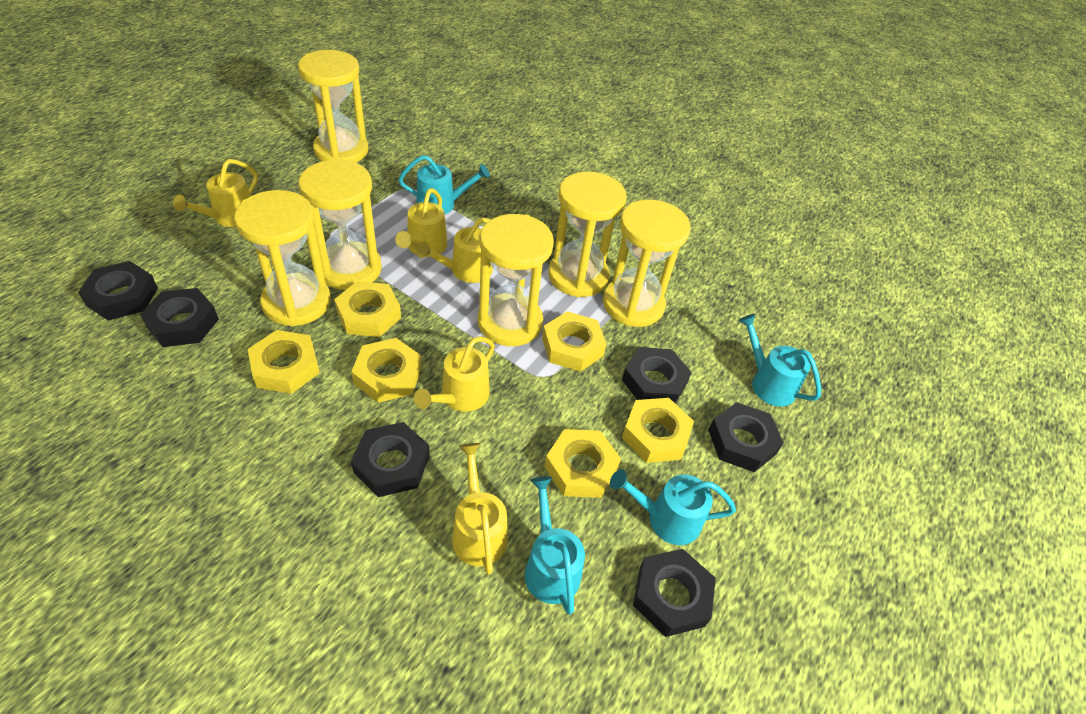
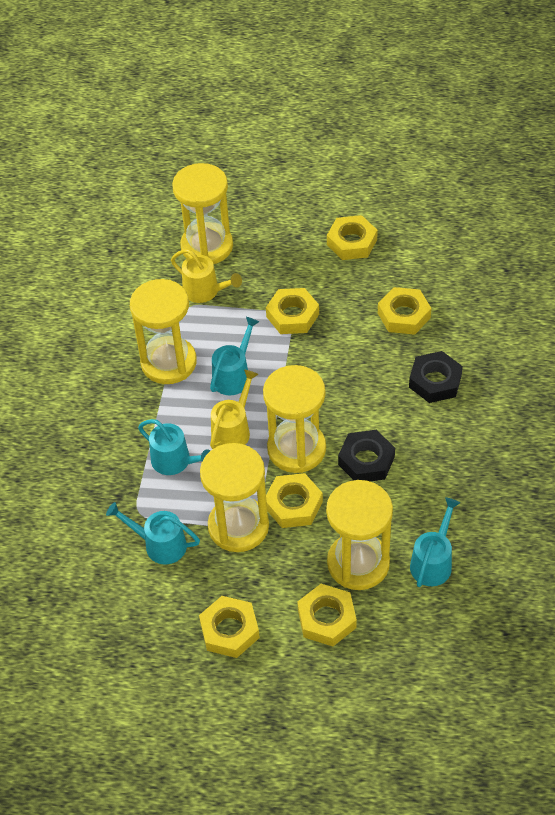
black nut: [78,261,158,320] [140,288,219,347] [351,422,430,497] [622,347,692,404] [633,549,716,637] [708,402,784,472] = 6 -> [338,430,395,482] [409,351,463,403] = 2
yellow hourglass: [234,190,331,326] [298,50,368,163] [299,159,382,290] [478,214,554,346] [548,172,627,297] [603,200,690,327] = 6 -> [130,279,197,384] [172,163,233,264] [200,443,269,552] [263,365,326,473] [326,480,393,590] = 5
yellow watering can: [173,159,258,227] [395,188,447,257] [414,336,495,412] [417,217,493,283] [452,443,508,575] = 5 -> [171,249,242,303] [210,370,258,449] = 2

